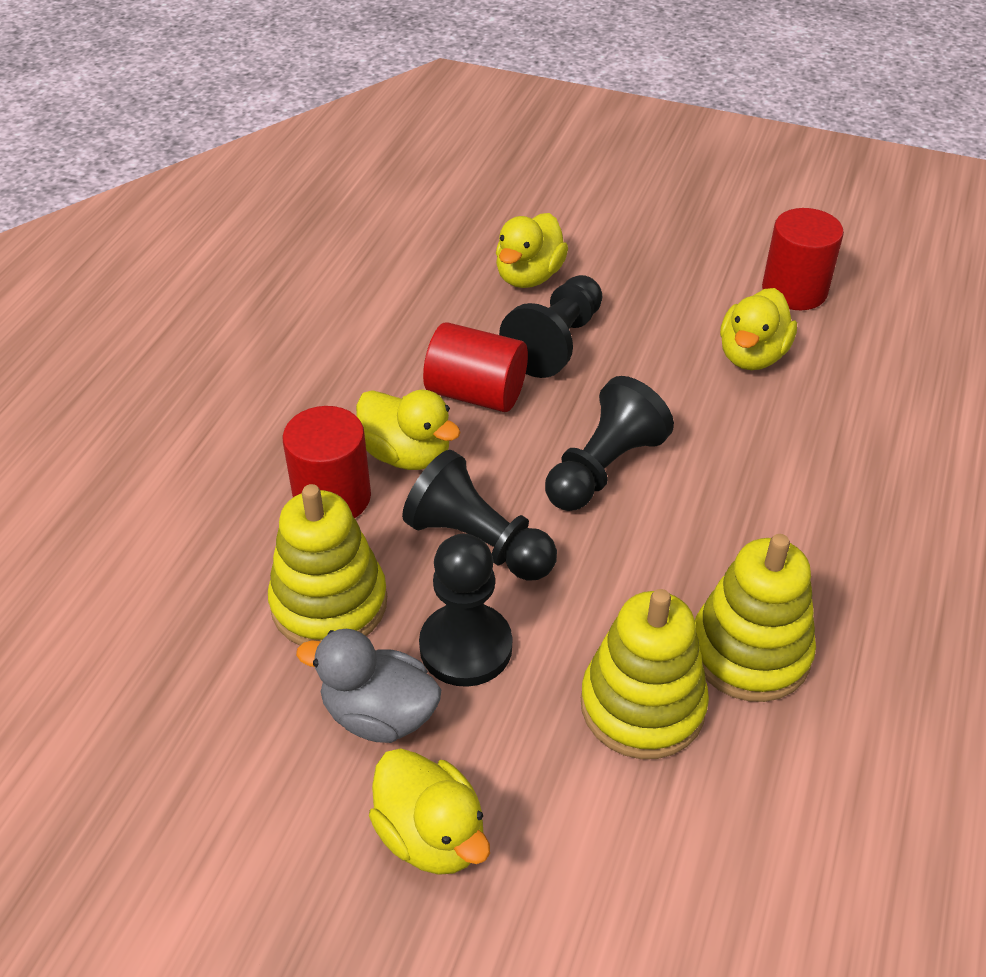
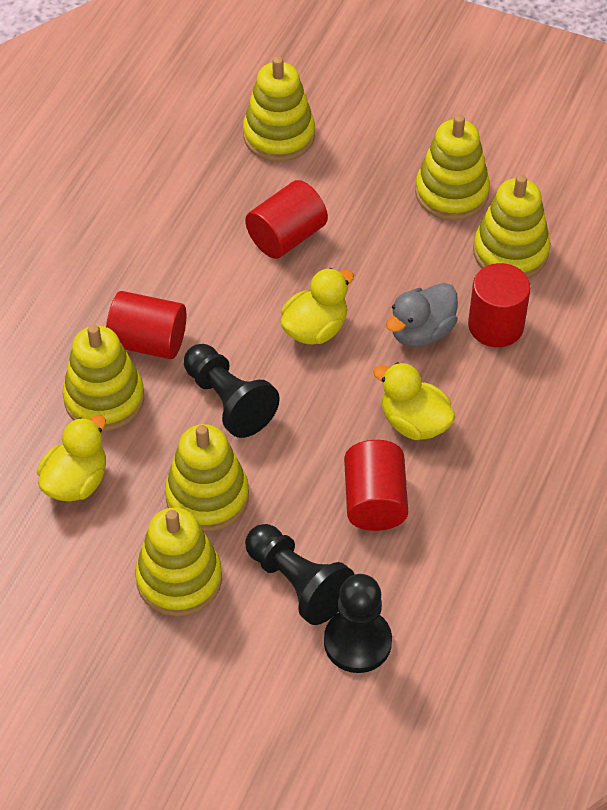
black pawn: [402,450,557,581] [419,534,512,687] [499,275,602,378] [545,376,674,511] = 4 -> [184,344,280,438] [245,524,355,625] [324,574,392,673] = 3
red cylinder: [283,406,371,518] [423,322,528,412] [762,208,844,310] = 3 -> [106,291,186,359] [245,180,328,259] [344,440,408,531] [468,263,531,347] = 4
yellow duck: [356,390,461,470] [369,748,490,875] [496,213,568,288] [720,288,797,370] = 4 -> [37,415,106,502] [280,268,354,344] [373,362,455,440] = 3
yellow stacking toy: [268,484,387,645] [581,589,709,759] [695,534,816,702] = 3 -> [63,325,144,431] [135,508,222,616] [165,424,249,532] [243,57,315,162] [415,115,490,220] [473,175,550,278] = 6

